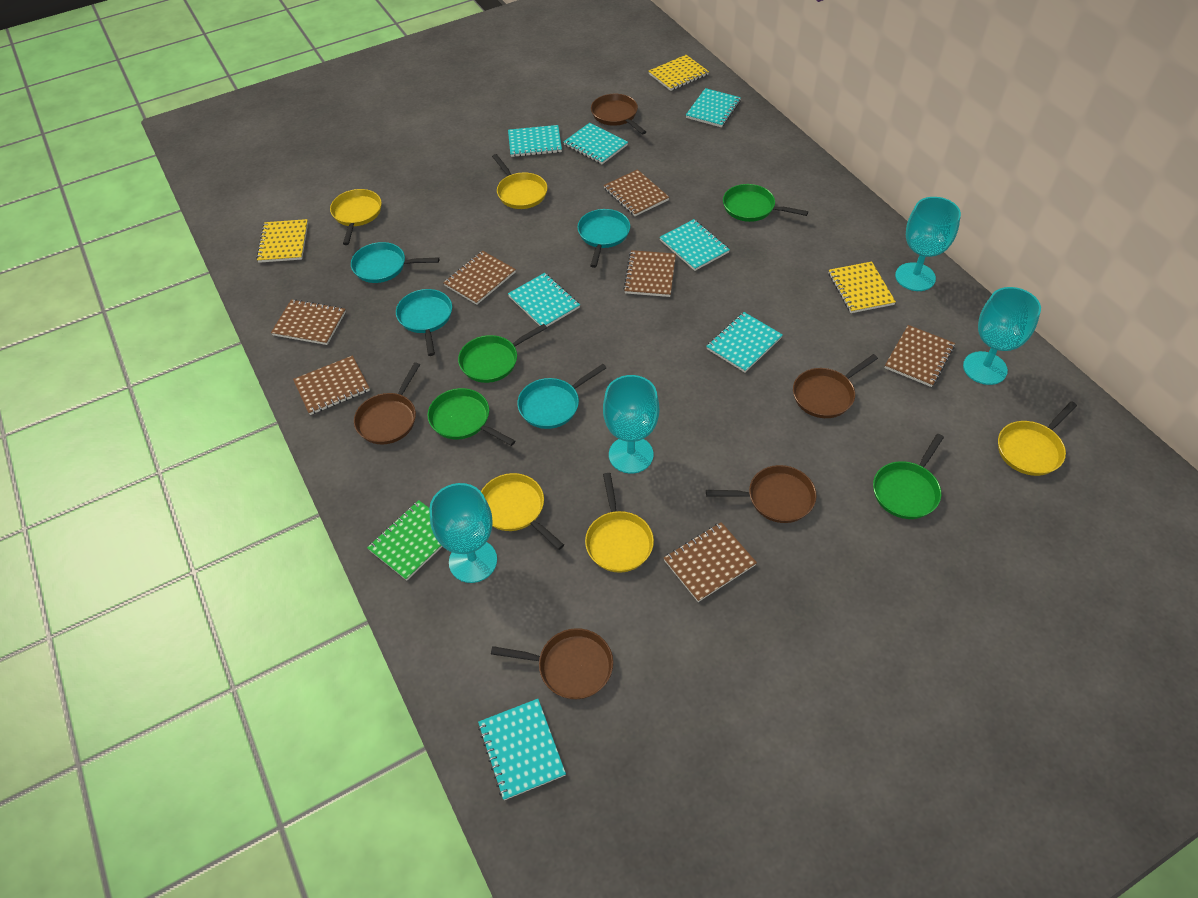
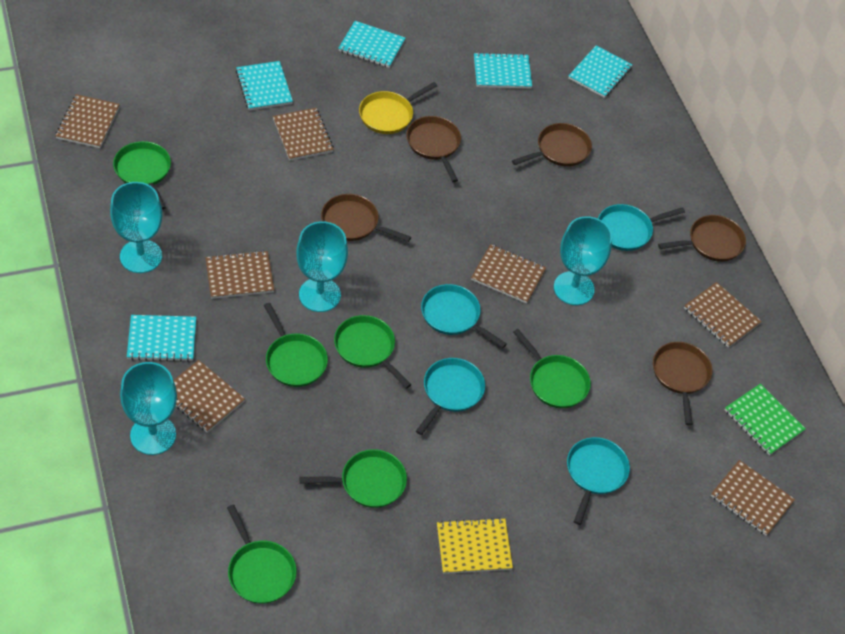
green pan: [427,388,515,446] [458,324,547,383] [723,184,808,222] [873,434,944,519] = 4 -> [113,141,171,210] [227,504,296,604] [264,303,328,387] [299,449,407,508] [334,315,411,389] [513,329,591,408] = 6
turquoise notebook: [478,699,566,800] [508,125,562,157] [508,273,580,327] [563,123,628,164] [659,219,730,271] [686,88,741,127] [706,312,783,372] = 7 -> [127,315,196,362] [236,61,293,110] [338,21,405,68] [474,52,532,89] [568,45,633,98] = 5
yellow notebook: [256,219,308,263] [649,55,709,91] [829,262,896,313] = 3 -> [437,517,513,574] = 1
yellow pan: [330,189,382,245] [481,473,564,550] [492,154,547,209] [585,473,654,573] [998,401,1077,476] = 5 -> [359,82,437,134] = 1

